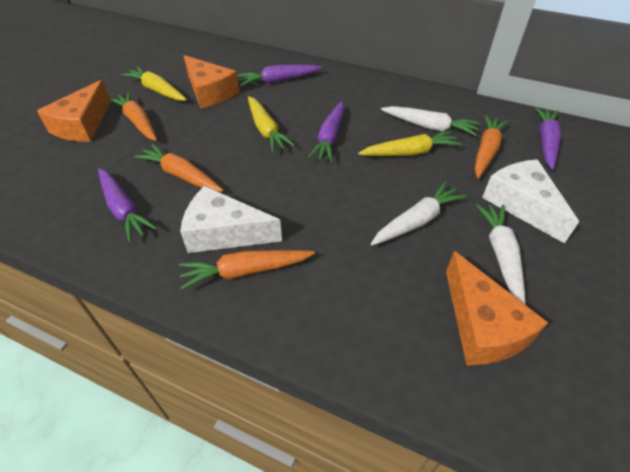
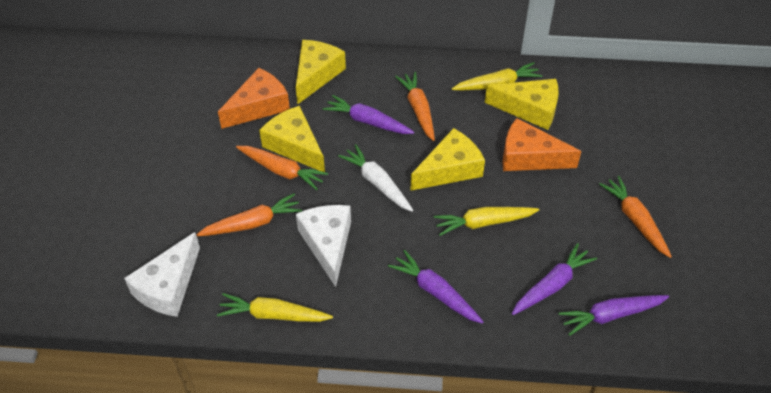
orange cheese: [37,80,111,142] [184,55,239,108] [446,251,548,365] = 3 -> [218,68,290,129] [503,118,582,171] = 2
white carrot: [371,182,466,245] [381,106,480,136] [476,204,526,305] = 3 -> [338,144,413,212] = 1
yellow cheese: none = 0 -> [259,106,325,172] [296,40,346,105] [410,128,485,191] [485,79,559,130] = 4

